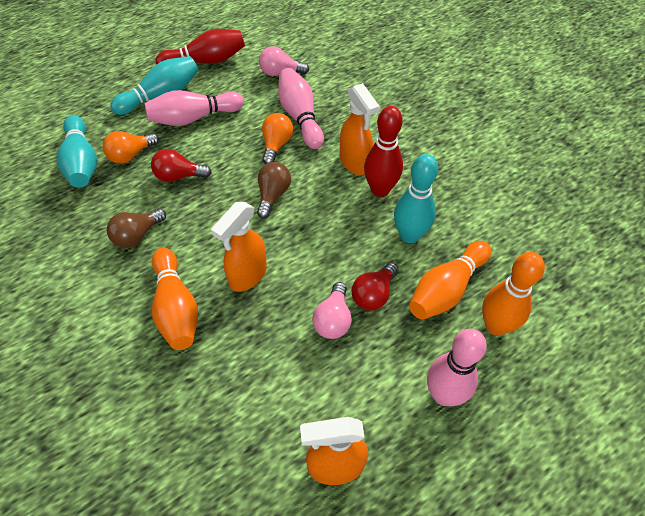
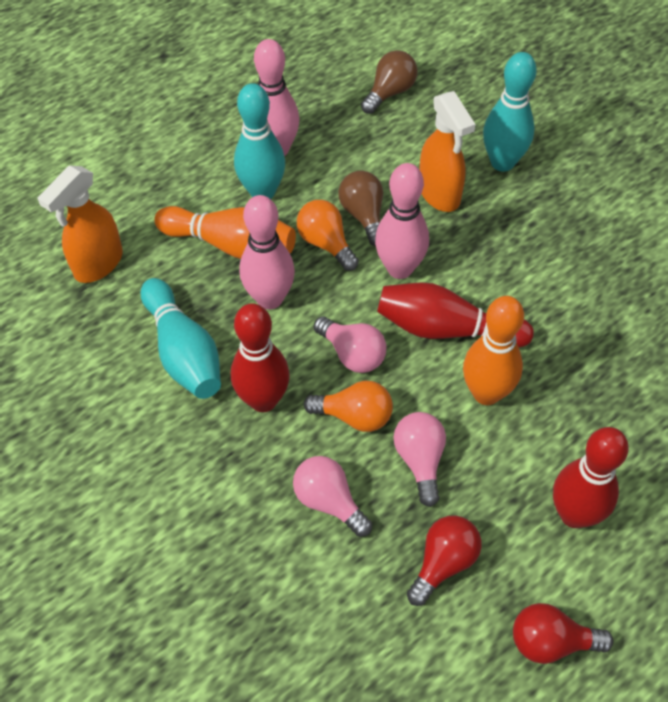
orange bowling pin: [152,248,198,350] [409,241,491,320] [482,252,545,336] = 3 -> [154,206,296,259] [463,296,524,405] = 2
orange spray bottle: [211,202,267,292] [300,417,368,485] [340,83,380,175] = 3 -> [37,165,123,283] [419,91,476,212] = 2
pink light bulb: [259,46,309,76] [312,282,352,339] = 2 -> [293,456,372,537] [314,316,387,373] [394,412,446,507] = 3
red bowling pin: [156,29,245,65] [364,106,403,197] = 2 -> [231,303,290,412] [377,282,534,348] [553,427,629,528] = 3

